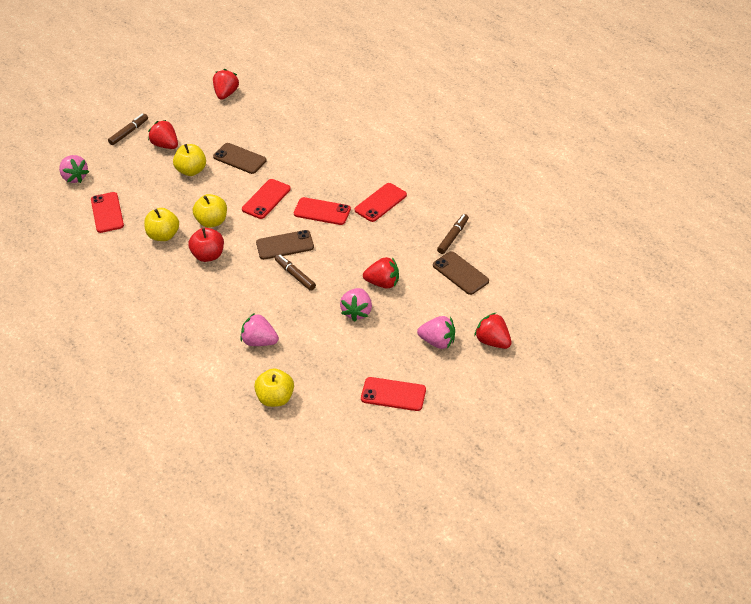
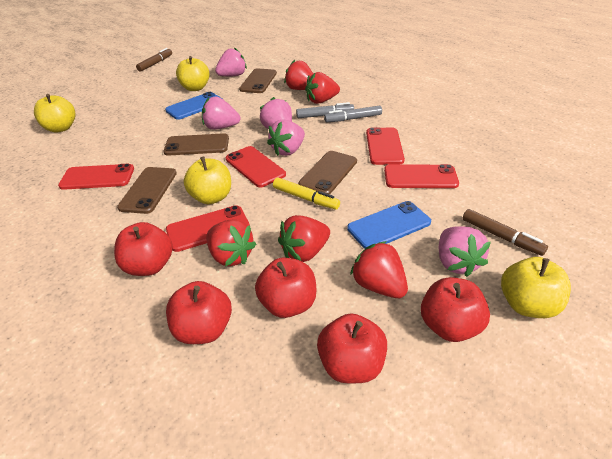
blue phone: none = 0 -> [165,92,221,120] [347,201,431,249] = 2
brown marker: [108,113,148,145] [275,254,316,291] [437,214,469,254] = 3 -> [136,48,172,72] [463,209,548,256] = 2
brown phone: [213,143,267,174] [256,230,314,260] [433,251,489,295] = 3 -> [117,167,177,214] [164,133,229,156] [239,68,277,93] [298,151,357,194] = 4
grey marker: none = 0 -> [296,102,354,118] [324,105,382,122] = 2
pink strawberry: [59,155,89,183] [241,313,279,346] [340,288,372,322] [417,316,455,349] = 4 -> [202,97,241,130] [215,47,247,76] [260,97,292,129] [267,119,305,156] [439,226,491,277] = 5
red apple: [188,228,224,262] = 1 -> [114,222,173,276] [166,281,232,344] [255,257,316,318] [317,313,387,383] [421,277,490,342] = 5
red strawberry: [148,120,178,149] [213,69,239,100] [363,257,399,289] [474,312,512,349] = 4 -> [206,219,256,266] [278,215,330,262] [284,60,313,90] [305,72,340,104] [350,241,408,298] = 5
yellow marker: none = 0 -> [273,178,340,210] = 1

